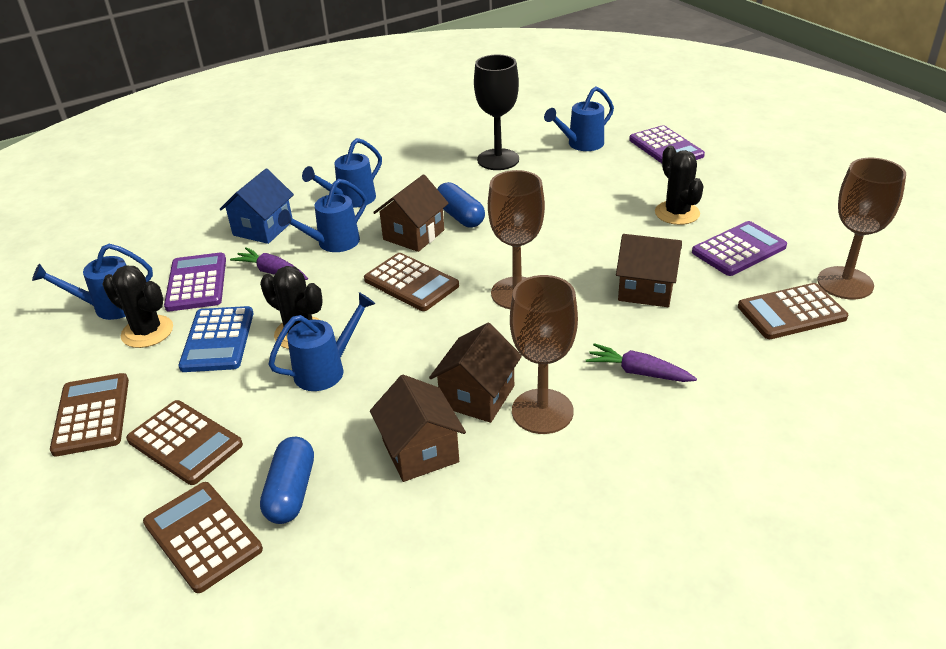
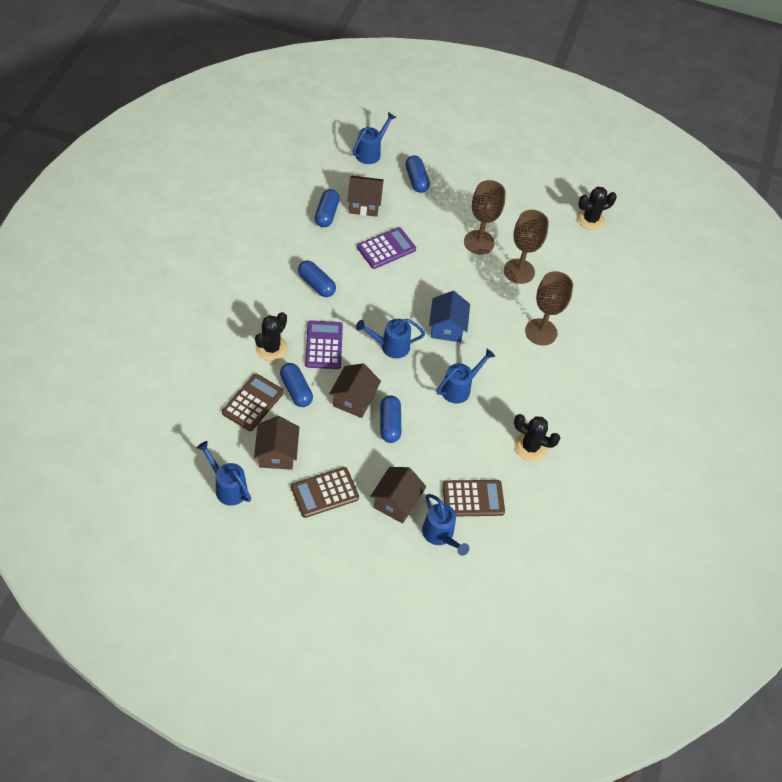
black goblet: [474,54,519,170] = 1 -> none = 0
blue calculator: [178,306,253,372] = 1 -> none = 0
blue capsule: [260,437,314,524] [437,182,485,228] = 2 -> [280,363,313,407] [298,260,336,297] [315,189,340,227] [380,396,401,443] [405,156,430,193] = 5
brown calculator: [50,373,129,456] [126,400,243,485] [143,482,263,593] [364,253,459,311] [738,283,848,339] = 5 -> [222,374,284,431] [291,467,359,518] [442,480,505,516] = 3
purple calculator: [164,252,226,311] [629,125,705,163] [692,221,787,276] = 3 -> [305,320,343,369] [357,227,416,269] = 2
purple carrot: [230,247,308,280] [586,343,697,382] = 2 -> none = 0

